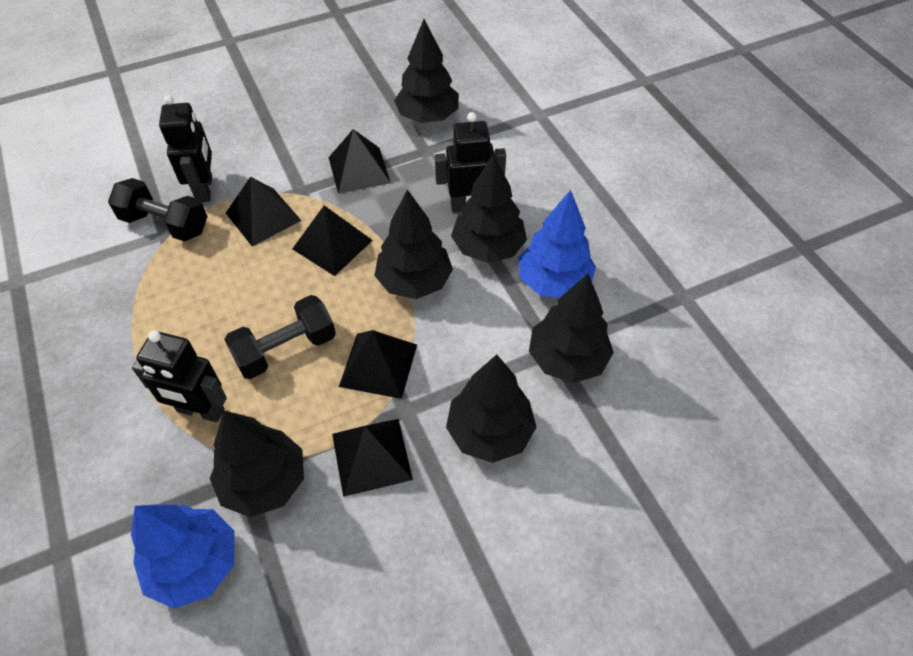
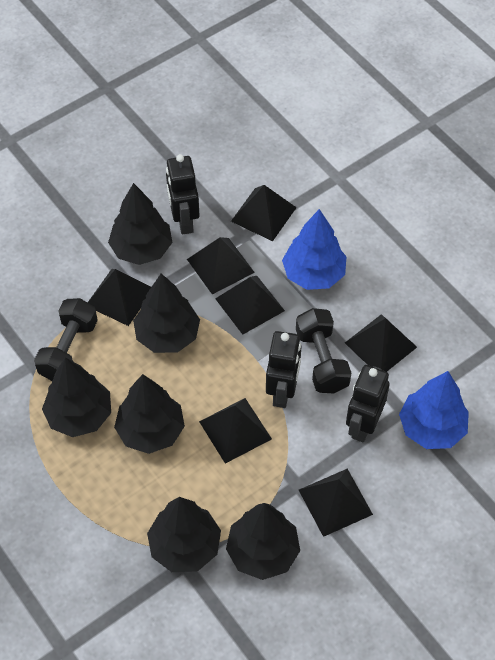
black pyramid: [226,177,302,247] [292,205,373,276] [328,129,391,194] [332,419,413,497] [339,330,417,399] = 5 -> [87,269,151,326] [187,237,255,294] [199,398,272,464] [215,276,285,335] [231,185,297,241] [299,469,373,537] [345,314,417,372] = 7

